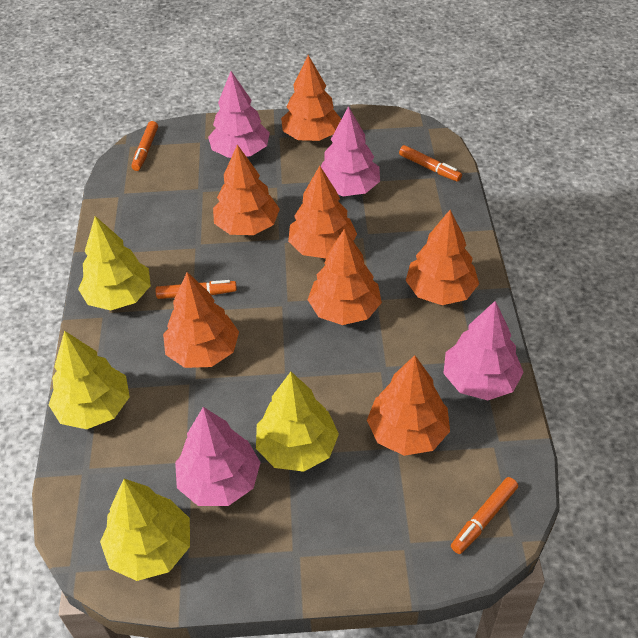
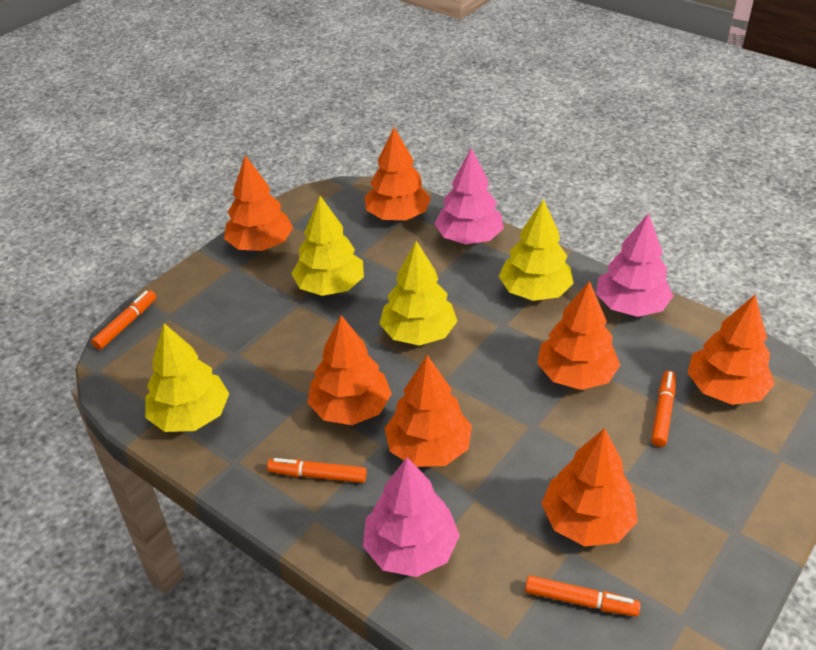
pink tree: [175,407,261,506] [208,71,270,158] [321,106,380,196] [443,301,524,400] = 4 -> [363,457,460,577] [434,148,504,244] [596,213,673,317] = 3

